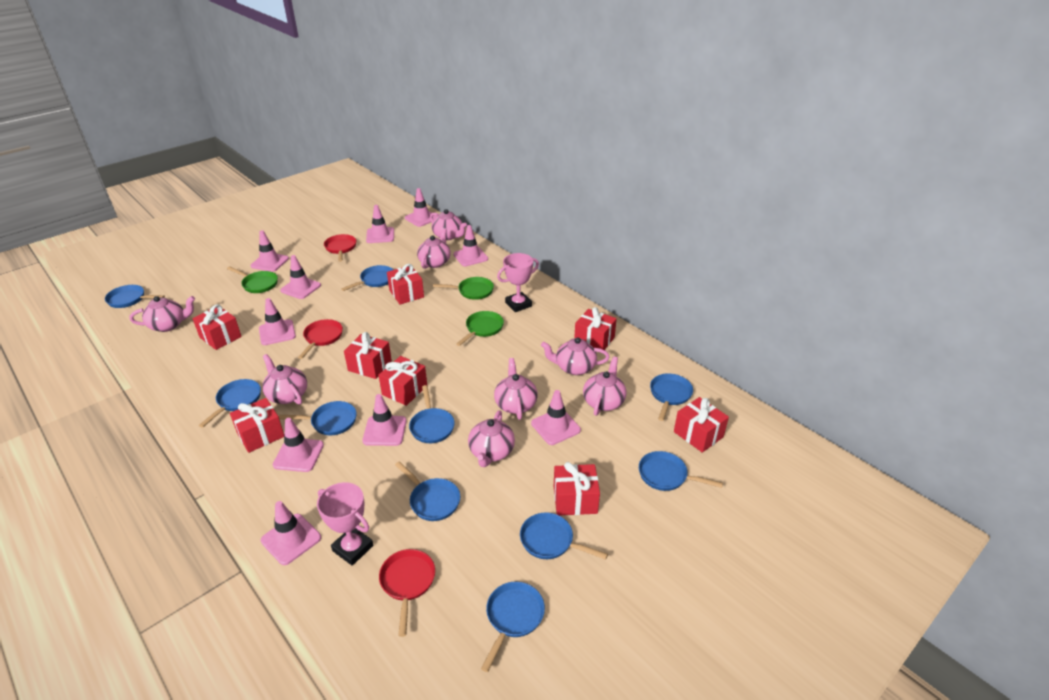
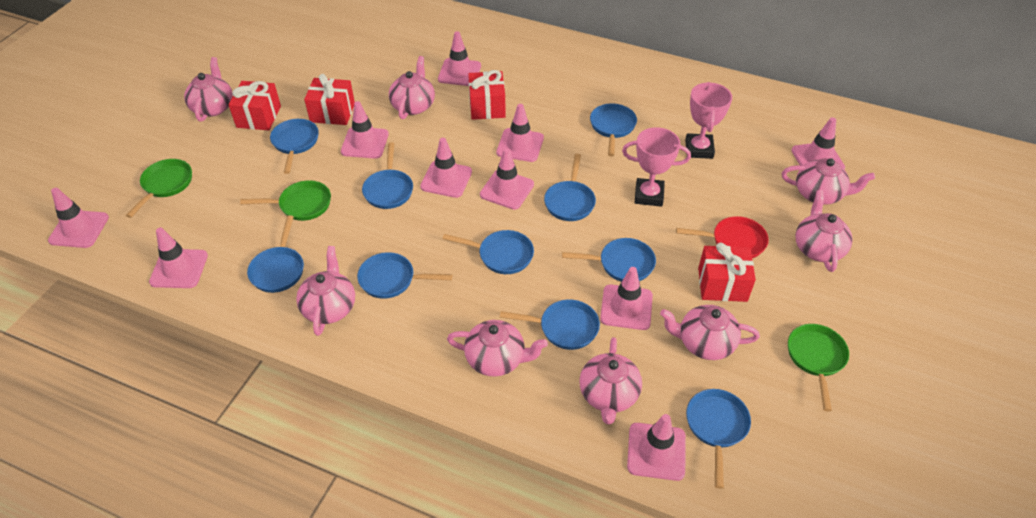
red gift: [192,305,242,350] [230,398,284,453] [344,332,392,379] [378,356,427,406] [387,264,424,305] [554,462,600,516] [574,307,617,350] [674,397,729,453] = 8 -> [228,81,281,130] [304,74,355,125] [468,70,506,120] [698,242,756,302] = 4
red pan: [298,319,343,359] [324,234,356,262] [379,549,435,637] = 3 -> [676,216,769,258] = 1

